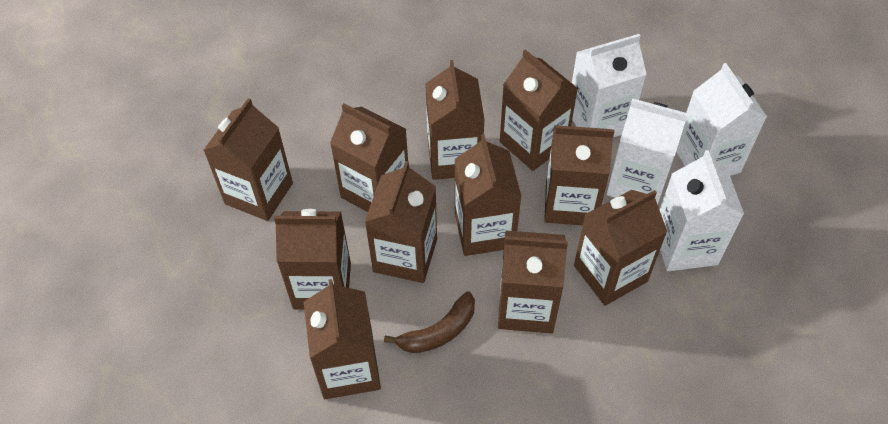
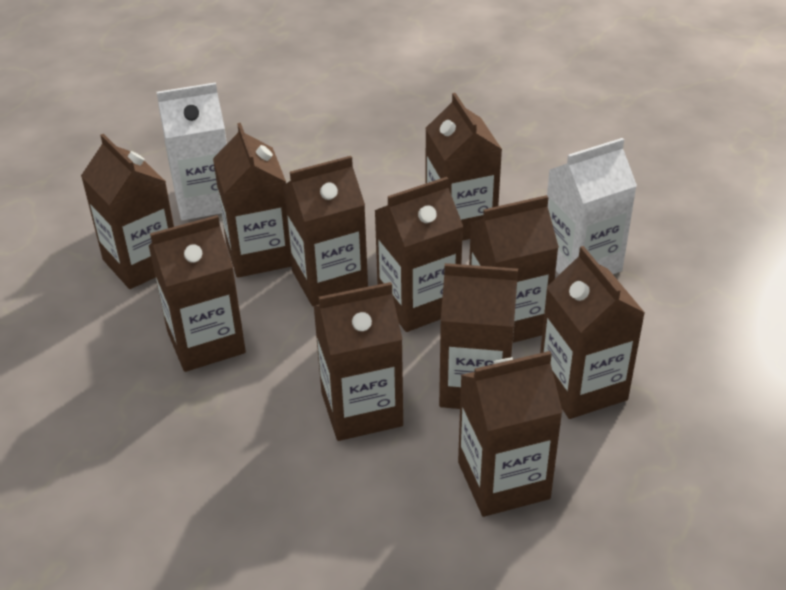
brown banana: [384,291,475,353] = 1 -> none = 0
white carton: [572,34,647,137] [607,98,688,205] [660,150,744,271] [676,63,767,176] = 4 -> [157,82,227,220] [547,138,637,275] = 2

